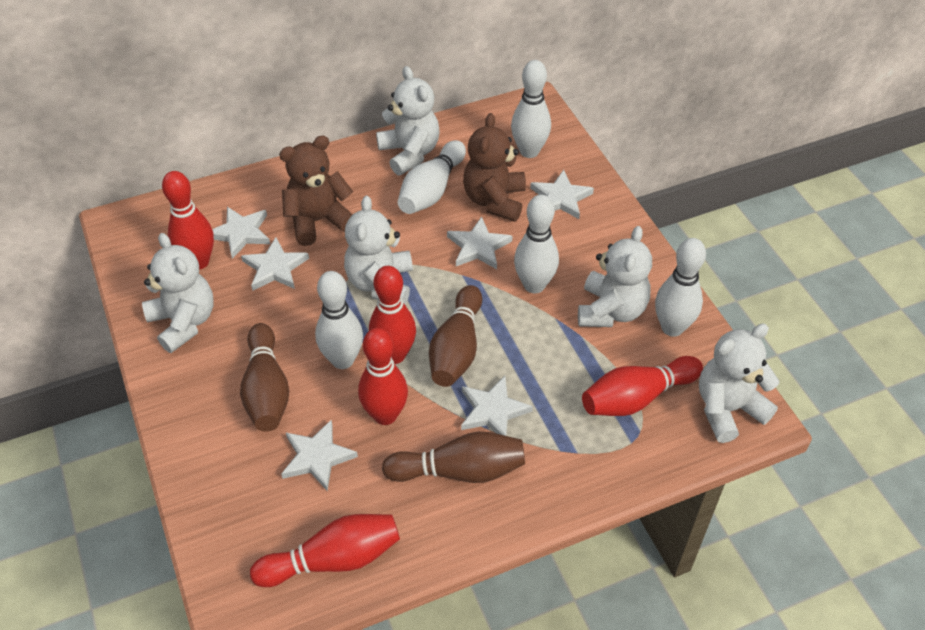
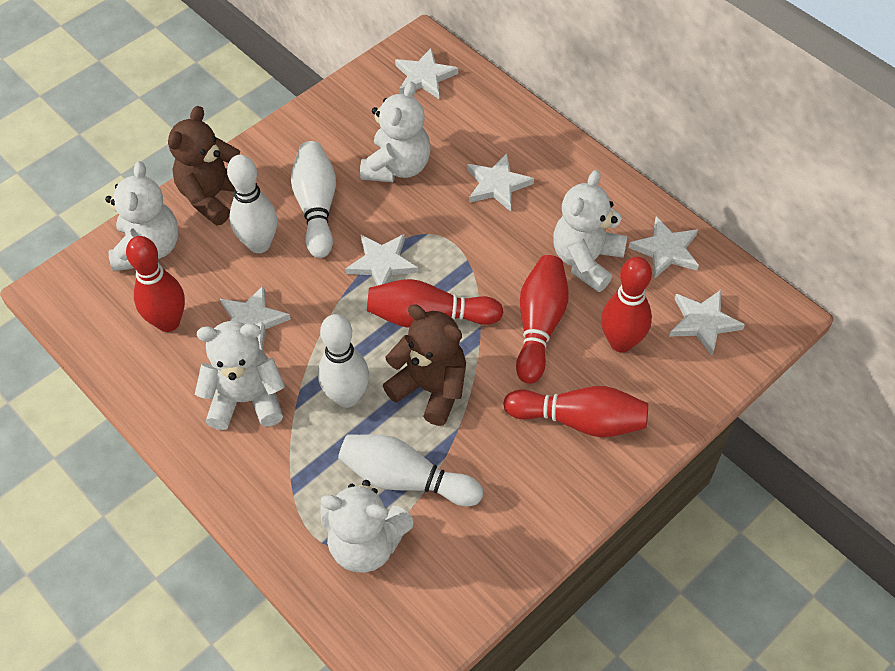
brown bowling pin: [240,323,289,432] [382,432,525,483] [429,285,482,387] = 3 -> none = 0
white bowling pin: [315,271,363,369] [398,140,466,214] [511,60,551,158] [514,194,559,293] [655,238,706,337] = 5 -> [227,155,277,253] [291,141,336,258] [318,314,369,408] [338,434,483,506] = 4

